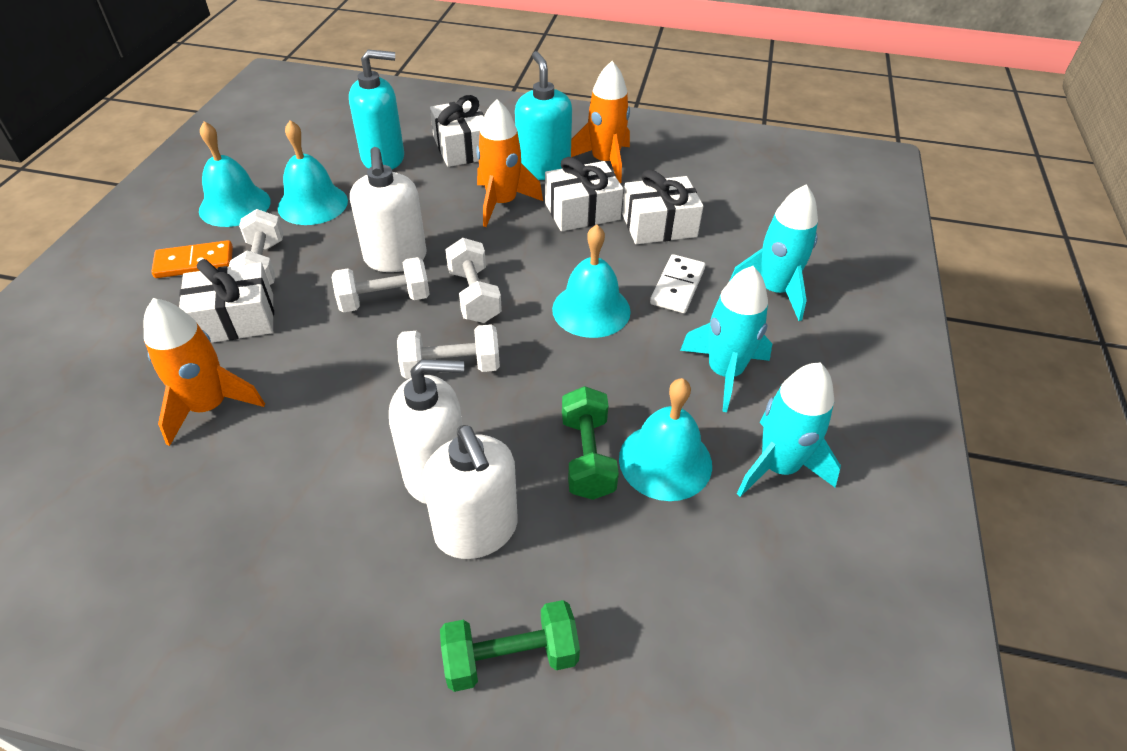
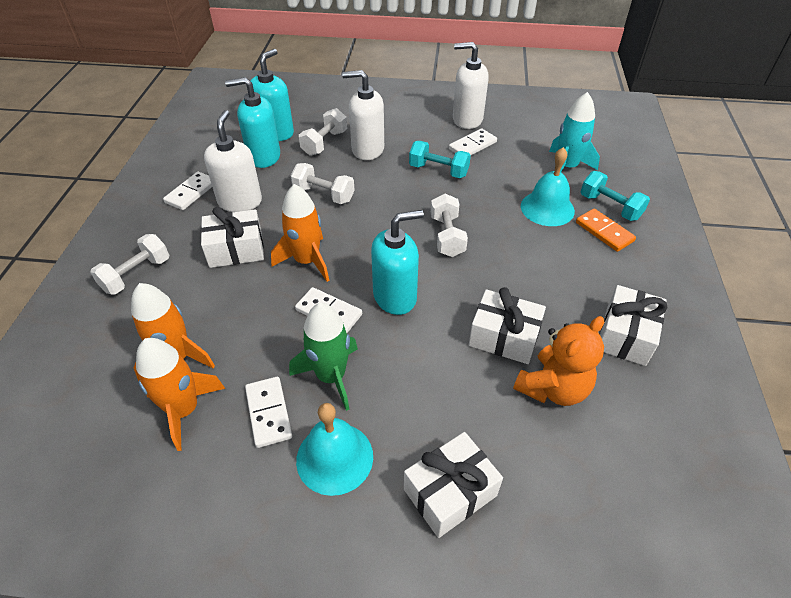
green dumbbell: [440,600,580,692] [562,386,619,500] = 2 -> none = 0
green rocket: none = 0 -> [289,303,358,411] = 1
orange teddy bear: none = 0 -> [513,316,605,406] = 1
turquoise bell: [199,121,271,227] [278,120,348,225] [552,225,631,338] [619,378,712,501] = 4 -> [296,403,373,496] [521,147,575,226] = 2
turquoise dumbbell: none = 0 -> [409,141,471,178] [581,171,650,221] = 2
turquoise rocket: [680,266,772,412] [729,184,818,321] [737,362,841,497] = 3 -> [549,92,600,172] = 1
turquoise soap dispenser: [349,49,404,169] [515,51,572,180] = 2 -> [225,77,280,168] [250,49,294,141] [371,210,424,315] = 3
white domino: [650,254,705,313] = 1 -> [163,172,212,210] [245,377,292,448] [295,287,362,333] [449,128,497,155] = 4

